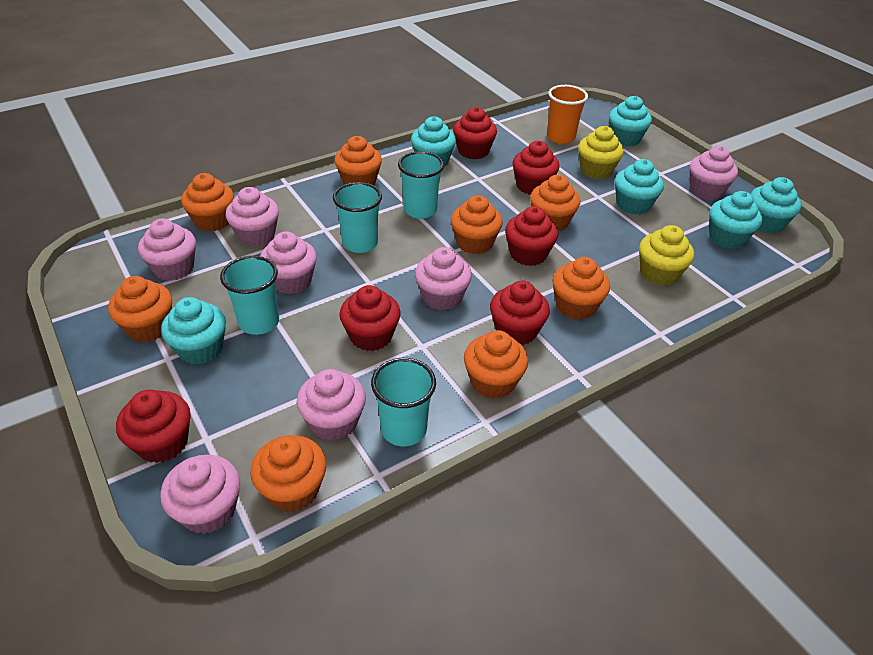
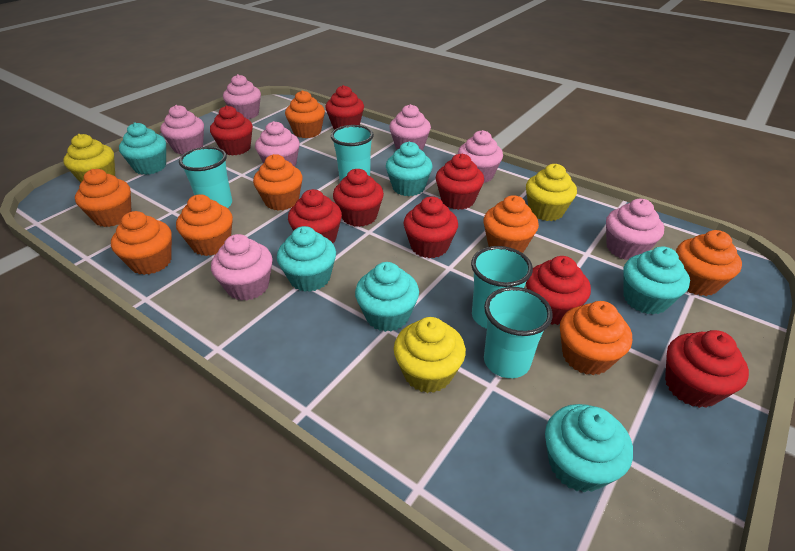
orange cup: [547,85,588,144] = 1 -> none = 0
red cupcake: [116,390,191,463] [339,285,401,351] [453,107,497,159] [490,281,550,345] [505,206,558,266] [512,141,559,195] = 6 -> [210,105,253,156] [288,189,342,243] [325,85,364,130] [333,169,384,227] [403,196,458,258] [436,154,484,210] [526,256,591,325] [665,330,749,408] = 8
yellow cupcake: [578,126,624,179] [639,225,694,286] = 2 -> [63,134,115,183] [394,317,466,393] [526,164,577,221] = 3

